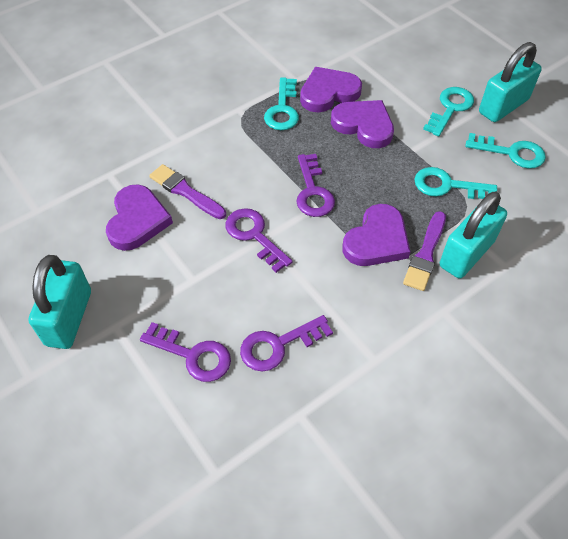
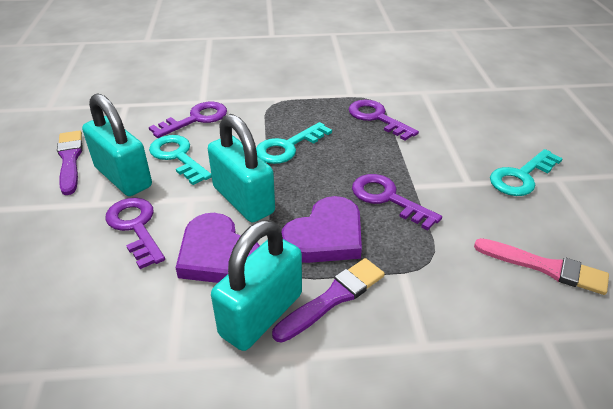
pink brush: none = 0 -> [474,238,609,295] = 1
purple heart: [106,185,173,251] [300,67,362,112] [331,100,394,148] [342,204,410,266] = 4 -> [176,213,260,283] [281,196,362,263] = 2
turquoise key: [264,77,299,130] [414,167,497,199] [423,87,474,136] [465,133,546,169] = 4 -> [149,135,212,185] [256,122,332,164] [490,149,563,196] = 3

